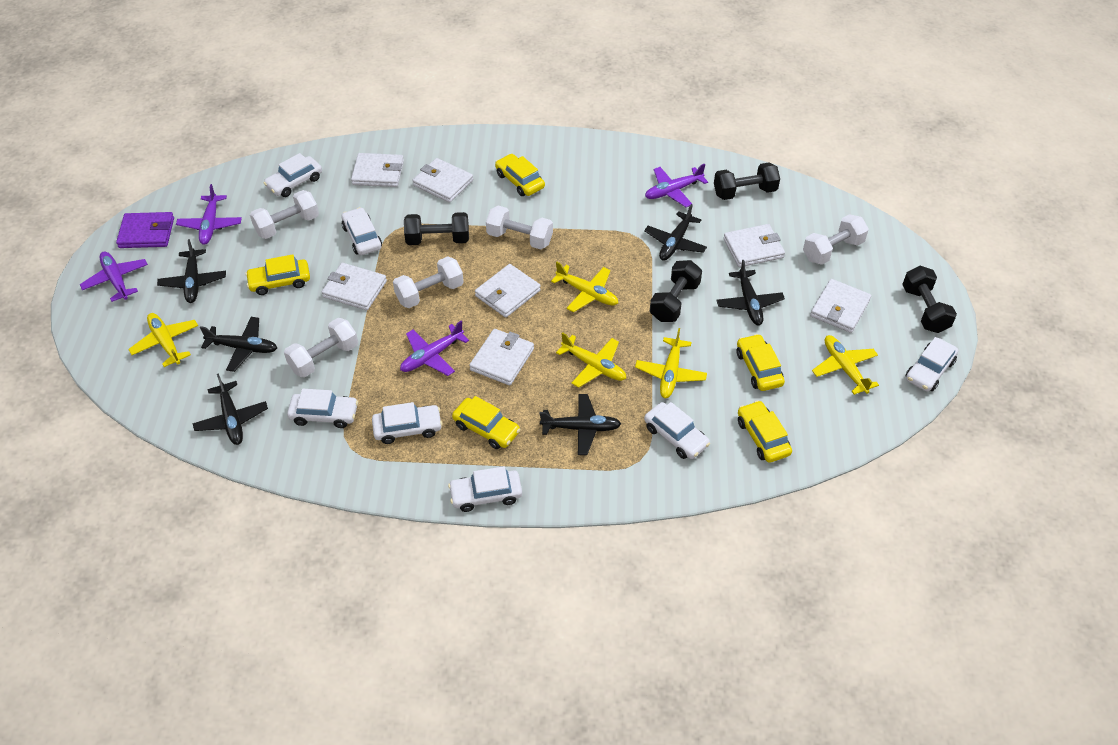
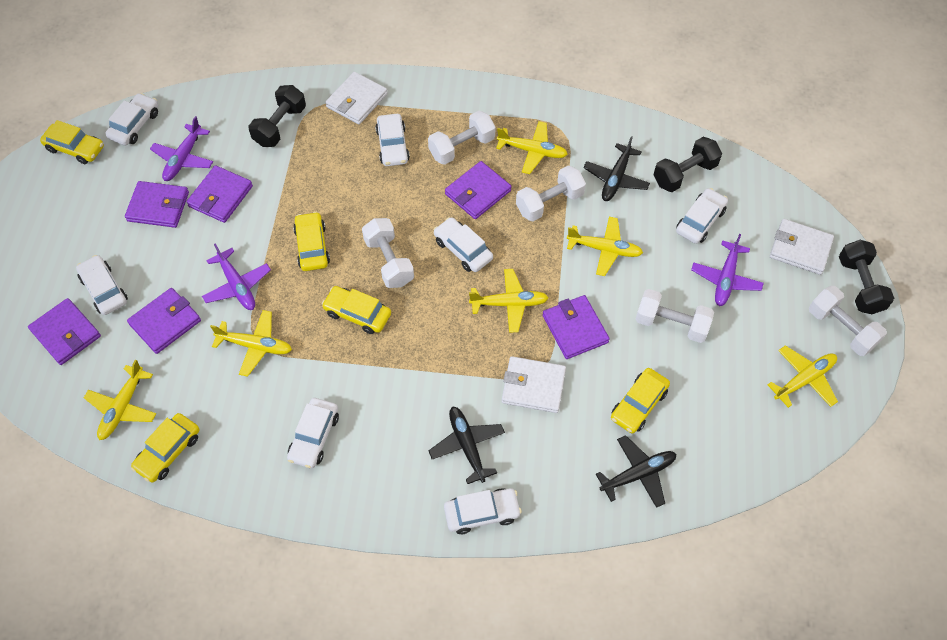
black dumbbell: [404,212,469,245] [650,260,702,322] [714,162,780,200] [902,266,957,333] = 4 -> [248,85,306,147] [653,137,722,192] [839,240,894,314] = 3
black plane: [157,239,226,303] [192,373,268,445] [200,317,277,372] [539,394,621,455] [644,204,707,261] [716,260,785,325] = 6 -> [429,406,505,484] [583,136,650,201] [596,435,676,508] = 3
purple plane: [80,251,148,302] [176,184,242,245] [400,321,469,376] [645,163,708,207] = 4 -> [150,116,213,181] [202,243,271,310] [691,234,764,306] = 3
purple wallet: [116,212,174,248] = 1 -> [28,298,101,365] [125,181,189,228] [127,288,201,354] [187,165,253,223] [445,161,511,219] [543,295,610,359] = 6
white wallet: [322,263,387,310] [351,153,404,187] [412,158,473,203] [469,329,534,385] [475,264,541,318] [723,224,785,267] [810,279,871,333] = 7 -> [325,72,388,124] [502,356,566,413] [770,219,834,275] = 3
yellow plane: [128,313,198,367] [551,262,618,312] [556,332,626,388] [635,328,707,398] [812,335,879,395] = 5 -> [84,360,156,440] [210,310,292,377] [469,269,549,333] [496,121,568,174] [567,216,643,276] [767,345,838,408] = 6

